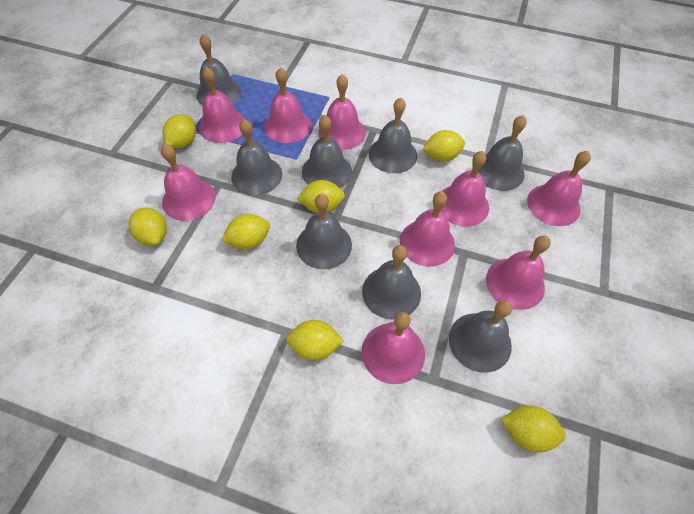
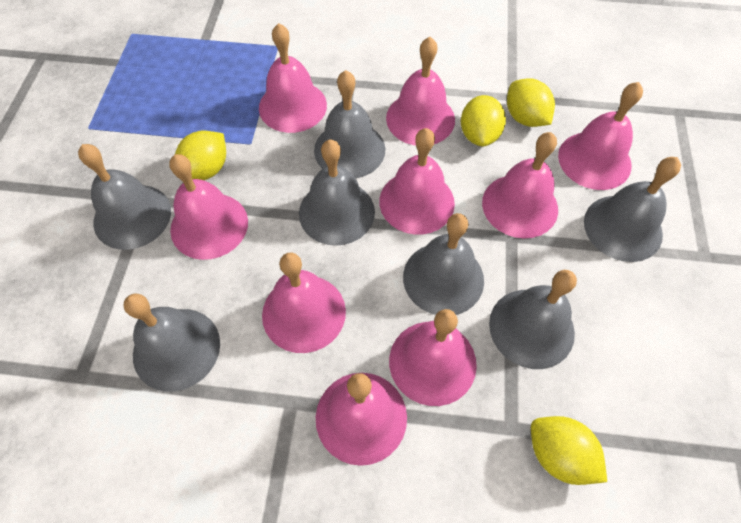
grey bell: [197,34,242,106] [231,119,282,195] [296,194,352,269] [302,115,352,188] [362,245,421,320] [369,97,417,173] [449,300,512,373] [478,115,527,191] = 8 -> [78,144,171,250] [123,293,220,392] [299,140,375,246] [314,70,385,178] [403,213,484,315] [489,270,577,369] [584,157,681,262] = 7
yellow lemon: [129,207,167,246] [162,115,196,148] [221,214,270,249] [286,320,344,360] [297,180,345,213] [423,130,465,162] [501,406,566,453] = 7 -> [175,130,226,180] [461,95,506,147] [507,78,555,127] [531,416,607,485] = 4

